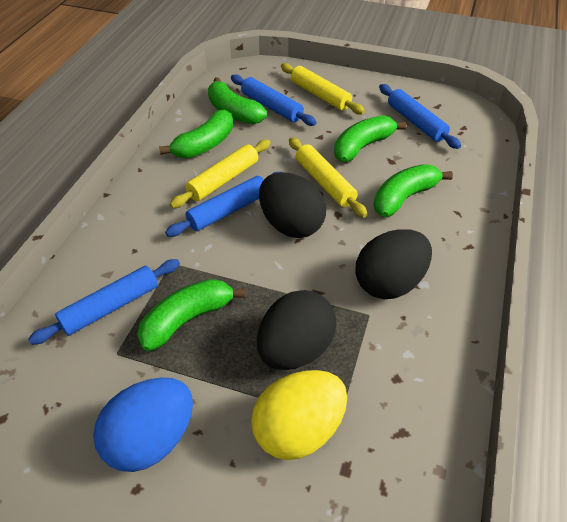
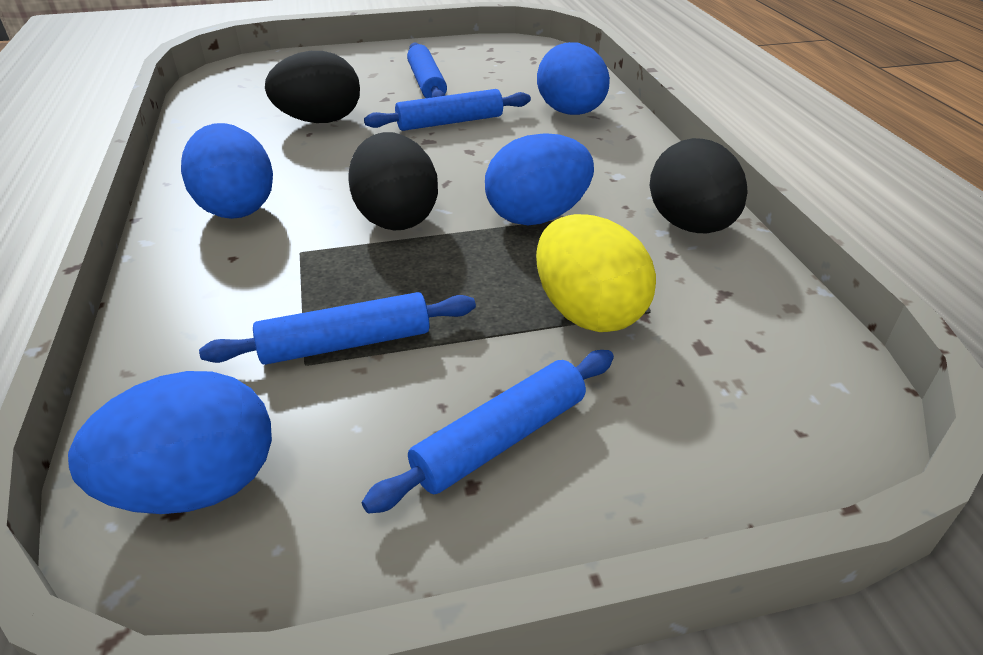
blue egg: [93,377,193,472] = 1 -> [68,371,272,514] [181,123,273,219] [485,133,594,225] [537,42,610,115] = 4
green banana: [138,279,246,351] [159,109,233,158] [208,77,267,124] [334,115,406,162] [374,164,453,217] = 5 -> none = 0
yellow rolling pin: [170,139,271,208] [281,63,365,115] [289,137,367,218] = 3 -> none = 0

